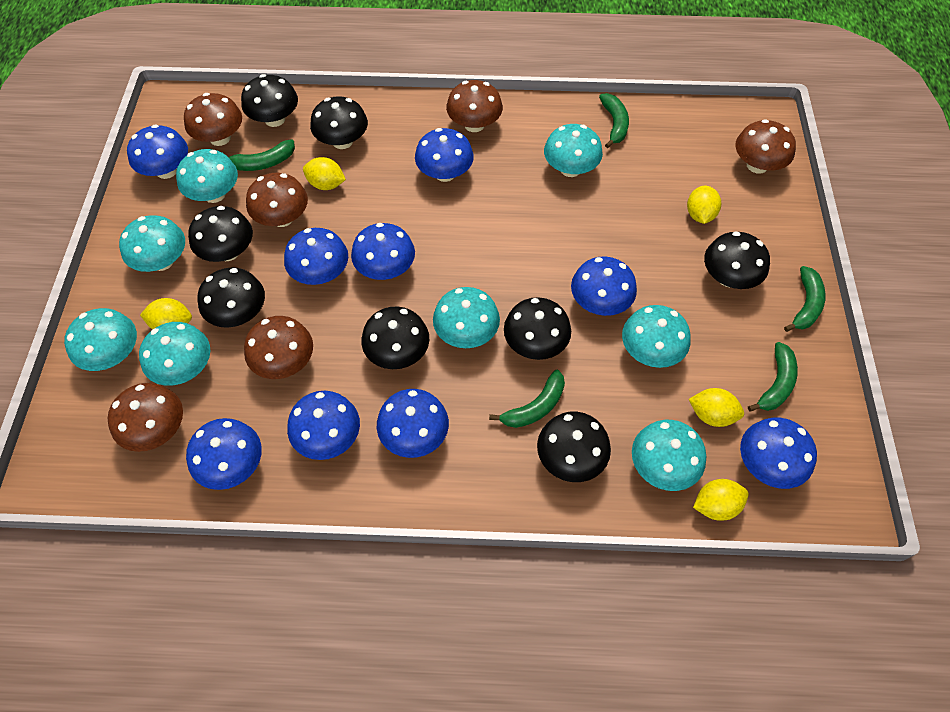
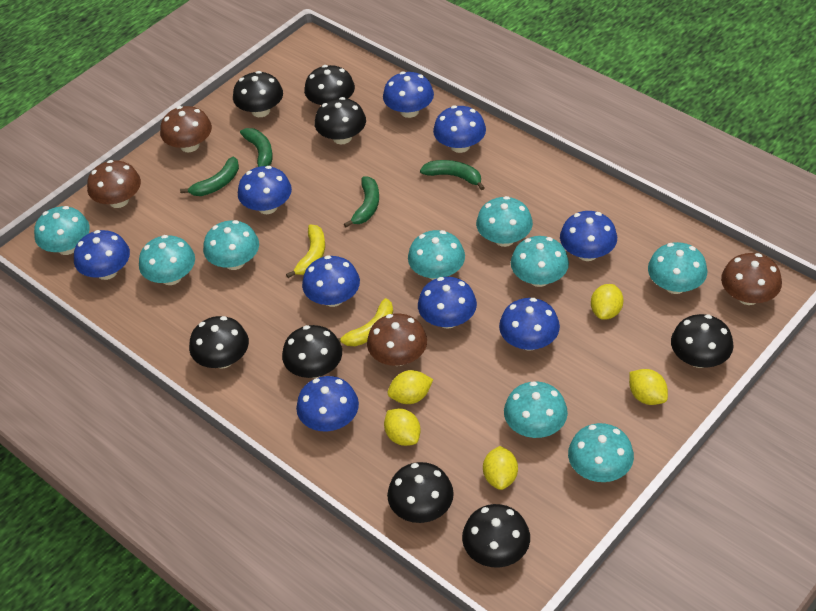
brown mushroom: [107,383,183,452] [184,93,242,146] [244,316,313,379] [246,173,308,227] [446,80,503,132] [736,119,796,174] = 6 -> [87,160,141,208] [160,106,212,152] [367,313,427,366] [721,253,782,305] = 4
green banana: [228,139,295,171] [489,370,565,428] [599,93,629,148] [748,342,798,412] [784,266,826,332] = 5 -> [180,157,239,196] [240,128,273,167] [344,177,379,227] [420,160,485,190] = 4
turquoise mushroom: [64,308,137,371] [119,215,185,272] [139,322,210,386] [176,149,238,203] [433,287,500,348] [544,124,603,177] [622,305,690,368] [632,420,706,491] = 8 -> [34,206,90,255] [139,235,195,285] [203,220,259,270] [408,230,465,280] [476,196,533,247] [504,381,568,438] [511,236,569,287] [568,423,634,482] [648,242,708,294] = 9
yellow banana: none = 0 -> [286,225,325,278] [338,298,393,346] = 2

